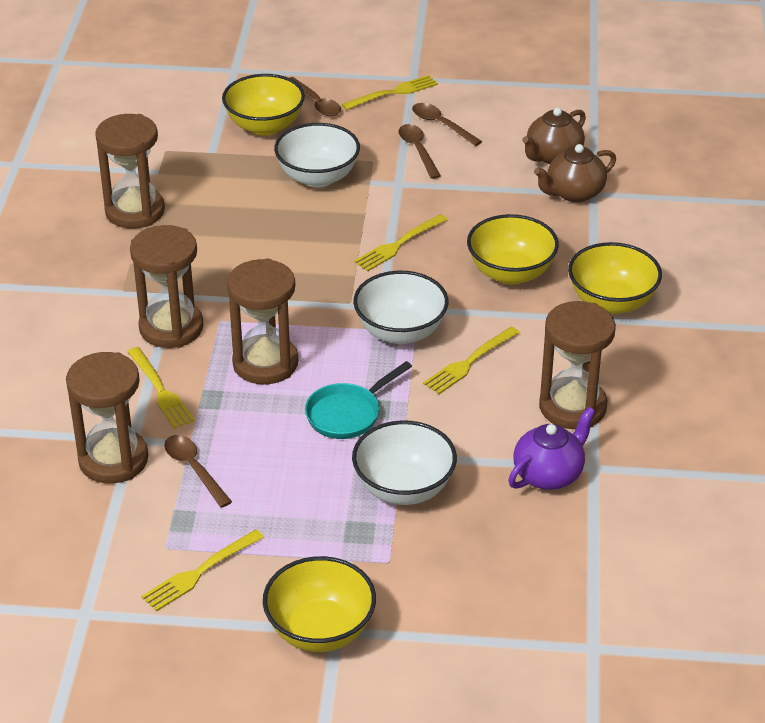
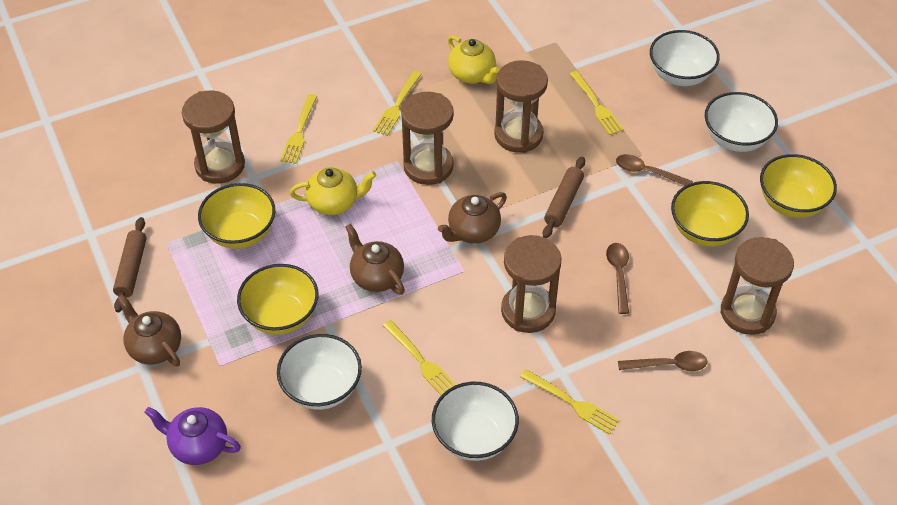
brown rolling pin: none = 0 -> [113,217,147,312] [543,157,585,238] = 2
brown spoon: [164,435,232,508] [289,77,341,116] [399,124,441,179] [412,103,482,146] = 4 -> [606,243,629,314] [616,154,693,186] [618,351,707,371] = 3
brown teapot: [522,107,586,164] [534,144,616,202] = 2 -> [117,295,181,366] [346,224,405,295] [438,192,507,244] = 3
turquoise pan: [305,361,412,439] = 1 -> none = 0
white bowl: [274,123,360,188] [352,420,457,505] [353,271,448,344] = 3 -> [277,334,362,410] [432,382,519,461] [650,30,720,86] [705,92,778,152] = 4
yellow teapot: none = 0 -> [290,167,376,215] [448,35,500,84] = 2

